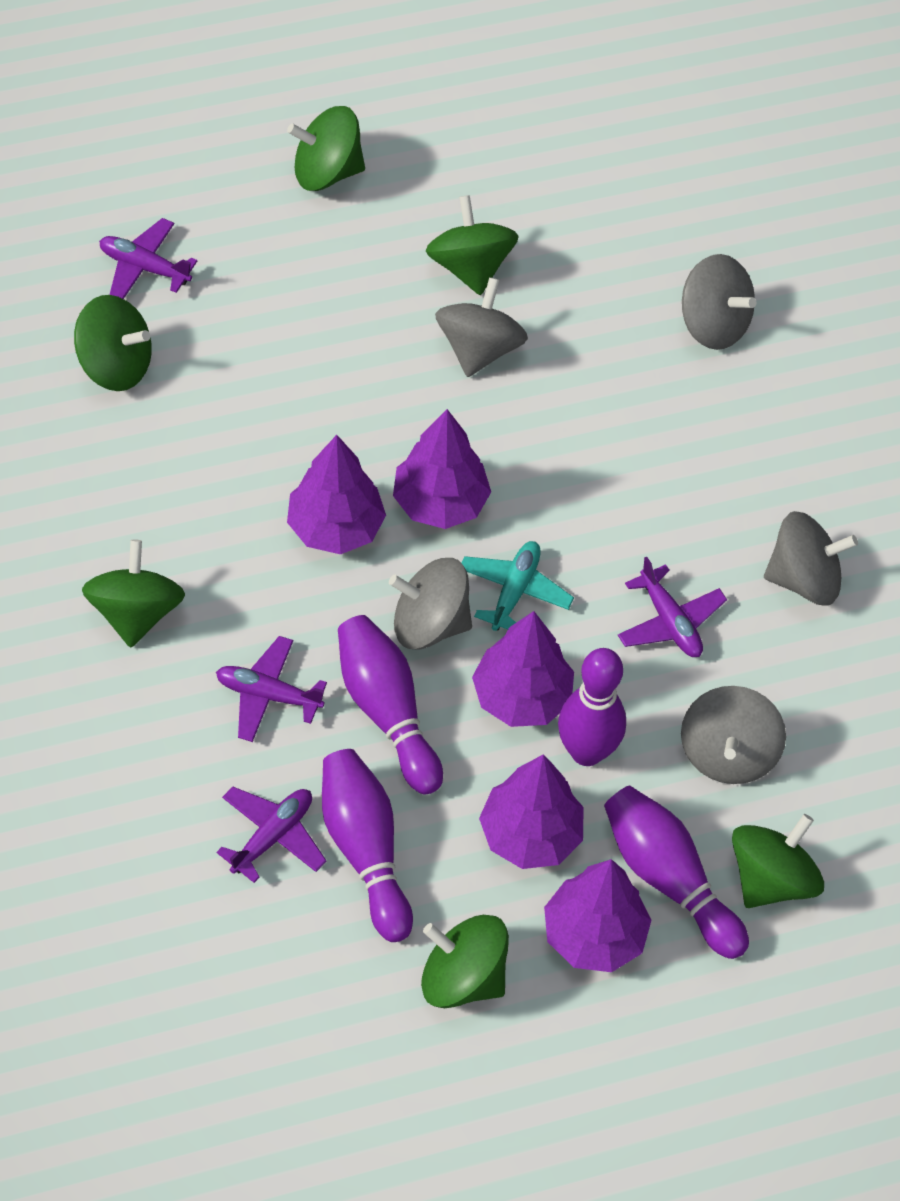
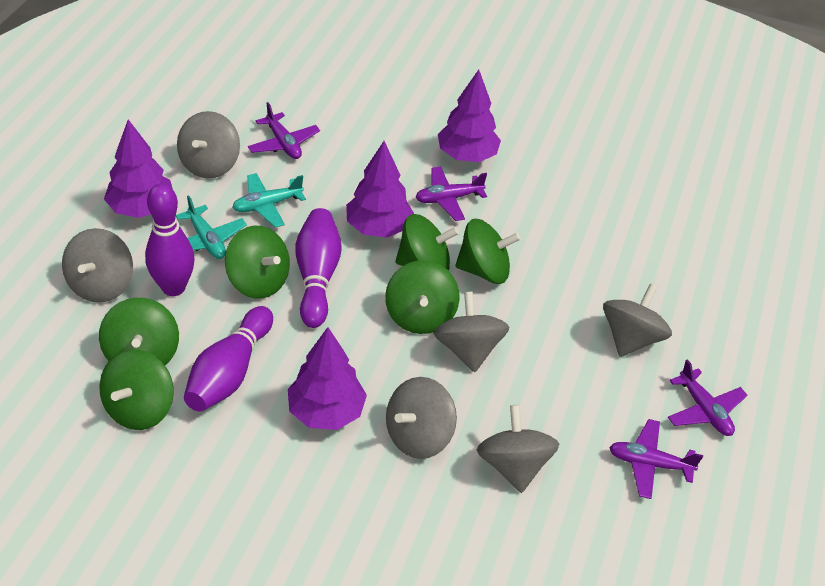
grey spinning top: [389,558,472,650] [435,277,528,377] [681,686,786,784] [682,254,756,350] [764,511,858,606] = 5 -> [62,228,133,303] [177,111,240,179] [386,377,457,459] [434,292,509,372] [477,405,559,493] [603,284,672,357] = 6
purple bowling pin: [322,749,413,942] [338,615,443,795] [558,648,626,766] [604,785,749,959] = 4 -> [145,184,195,296] [184,306,273,412] [295,208,342,328] = 3
purple tree: [287,435,386,554] [393,409,491,529] [472,611,574,727] [479,754,584,869] [544,859,652,972] = 5 -> [104,119,173,218] [288,327,367,430] [346,141,414,237] [438,70,501,162] = 4
turquoise plane: [462,541,574,631] = 1 -> [176,195,247,259] [232,173,306,228] = 2

